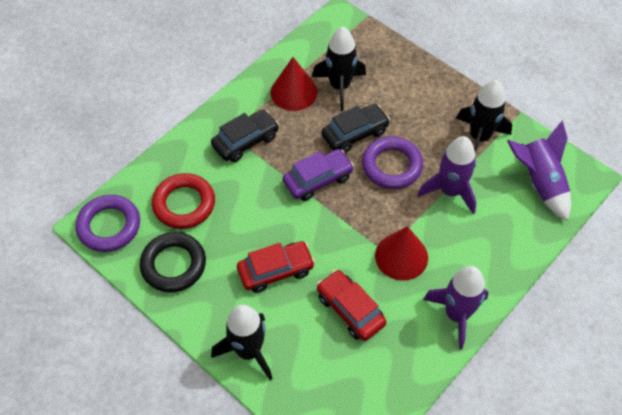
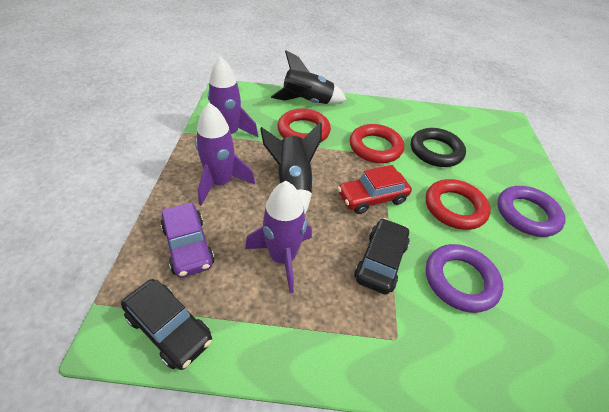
black rocket: [211,305,273,380] [312,27,366,111] [456,80,512,153] = 3 -> [260,122,322,214] [271,50,347,104] = 2
red car: [237,241,315,293] [317,270,387,341] = 2 -> [338,165,412,214] = 1
red cone: [270,57,317,111] [375,226,428,281] = 2 -> none = 0
red ring: [152,173,215,229] = 1 -> [277,108,331,143] [350,124,404,163] [425,179,491,230] = 3

